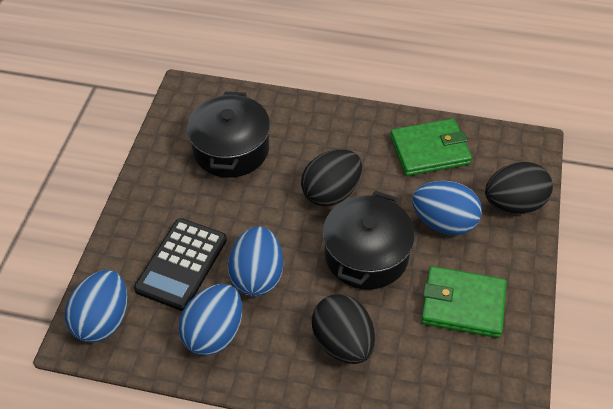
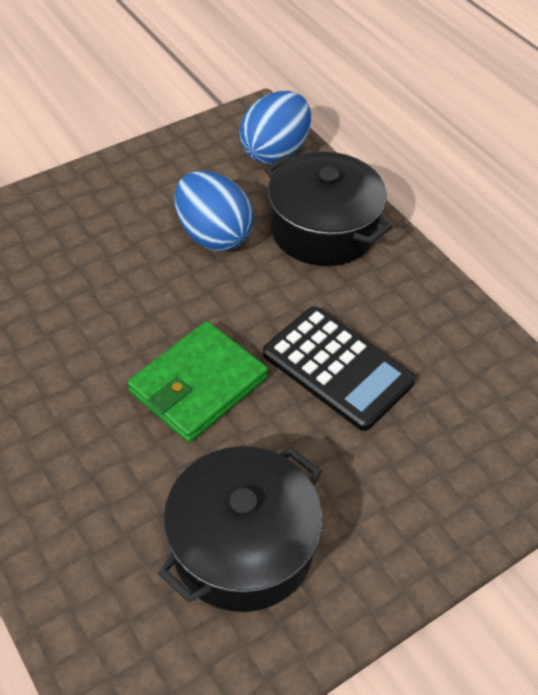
black egg: [301,149,362,207] [312,294,375,364] [485,162,553,214] = 3 -> none = 0
blue egg: [65,270,127,342] [178,284,242,356] [228,226,283,296] [412,181,482,235] = 4 -> [174,171,254,251] [239,91,311,164] = 2
green wallet: [390,119,472,176] [421,266,507,338] = 2 -> [127,321,268,442] = 1

